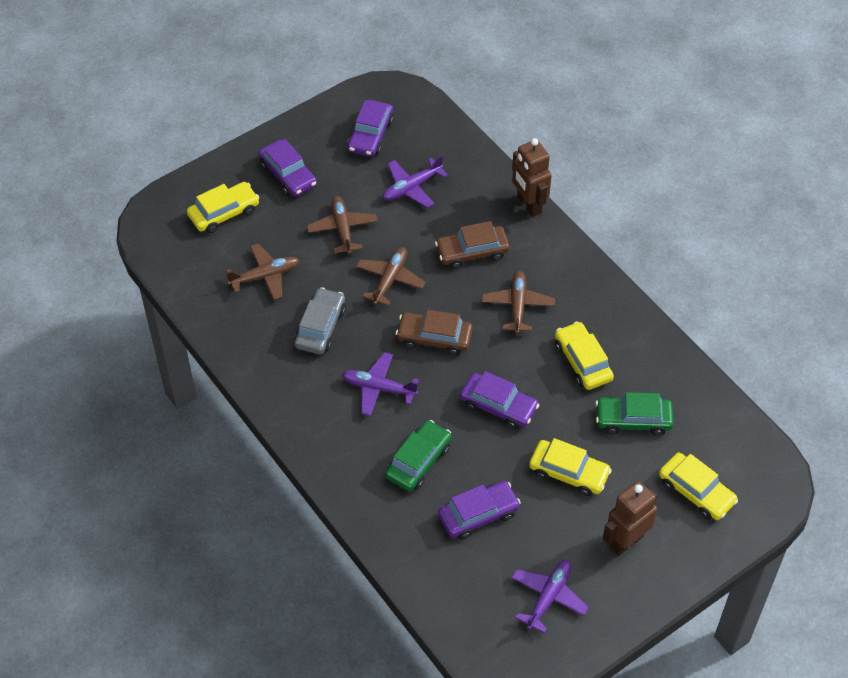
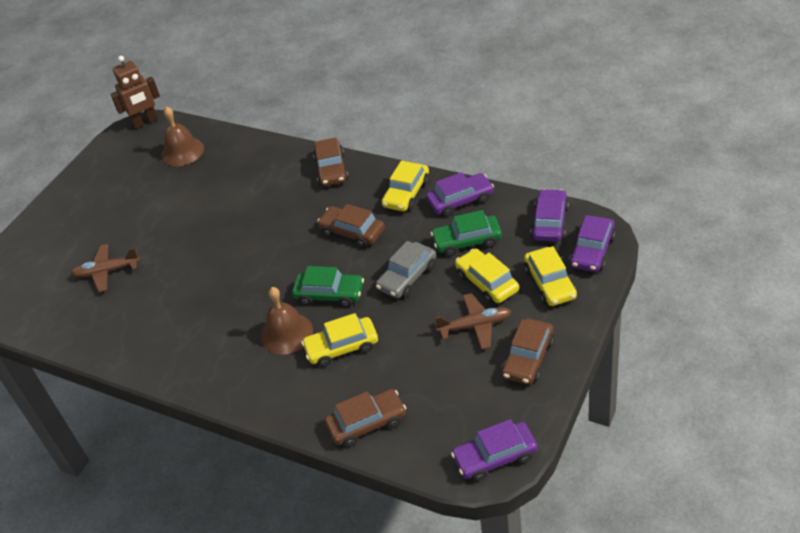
brown bell: none = 0 -> [161,106,204,166] [261,287,313,355] = 2
brown car: [396,310,473,356] [435,221,510,269] = 2 -> [313,138,349,186] [317,204,385,248] [325,389,406,447] [502,318,555,385] = 4
brown plane: [226,243,299,300] [307,196,378,254] [356,247,426,306] [482,271,555,334] = 4 -> [71,244,140,292] [435,293,511,349] = 2
brown robot: [512,138,552,217] [603,481,657,556] = 2 -> [110,56,160,129] = 1
purple plane: [342,352,419,416] [383,155,448,208] [511,560,589,633] = 3 -> none = 0

